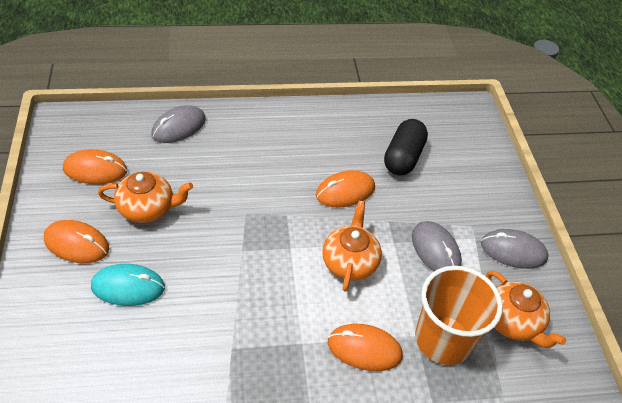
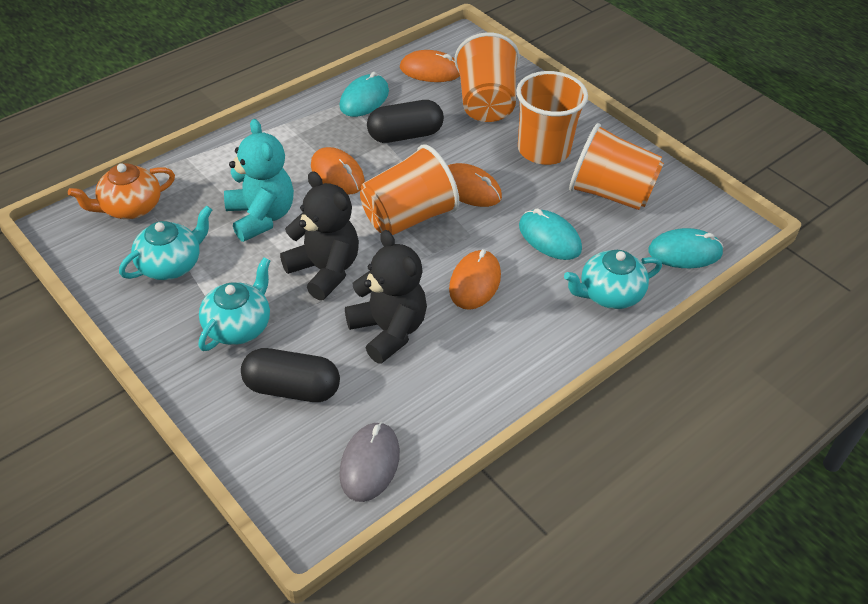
black capsule: [384,119,428,175] = 1 -> [241,348,340,402] [367,100,444,143] = 2
black teddy bear: none = 0 -> [280,171,359,300] [345,230,427,364] = 2
grey mouse: [152,105,206,143] [412,221,462,271] [481,229,548,269] = 3 -> [339,422,400,502] = 1
orange cup: [415,266,503,365] = 1 -> [360,144,459,235] [454,32,520,122] [516,71,588,165] [569,123,664,210] = 4
orange teapot: [98,172,193,223] [322,201,382,292] [486,271,566,348] = 3 -> [68,163,175,219] = 1
turquoise mouse: [91,264,165,306] = 1 -> [340,72,389,117] [519,208,582,260] [648,228,723,268] = 3
turquoise teapot: none = 0 -> [119,206,212,280] [198,257,271,351] [564,250,662,309] = 3
turquoise teddy bear: none = 0 -> [224,119,294,242] = 1

